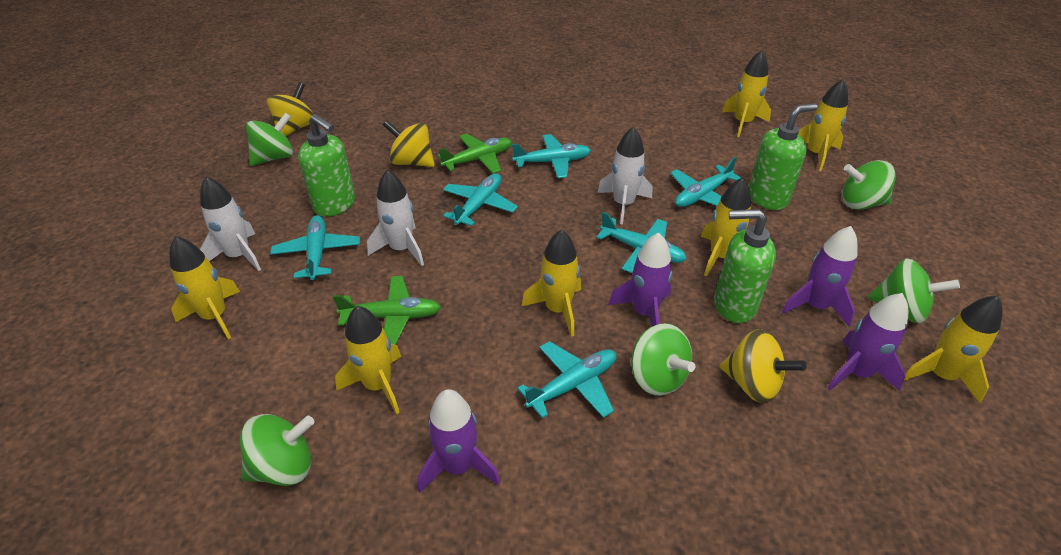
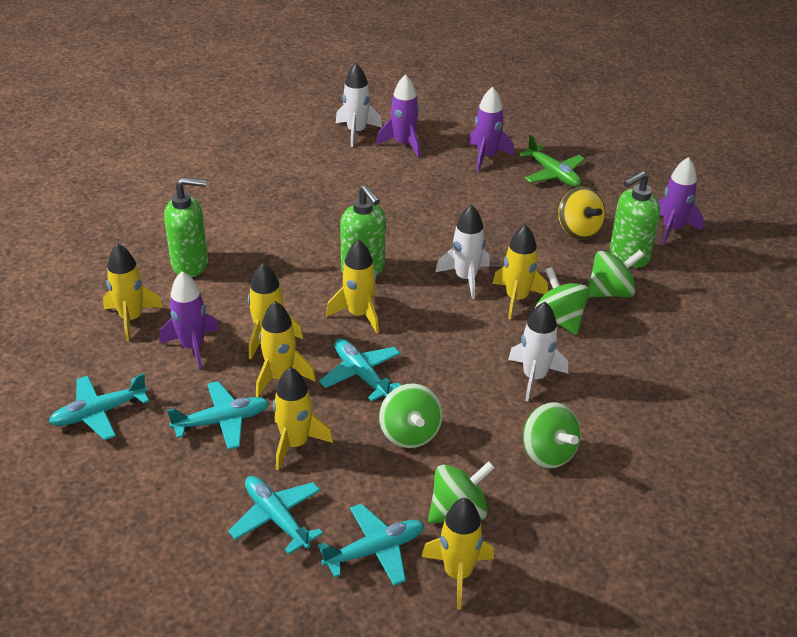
green plane: [333,276,441,345] [437,133,512,174] = 2 -> [519,135,585,187] = 1
turquoise plane: [270,215,360,280] [443,173,518,226] [512,134,591,178] [517,341,616,418] [596,212,687,273] [670,157,741,207] = 6 -> [49,373,149,440] [167,381,269,450] [228,476,323,555] [318,503,424,586] [319,338,401,402] = 5
yellow spinning top: [267,82,313,136] [383,120,435,167] [720,329,807,403] = 3 -> [558,187,606,240] = 1

